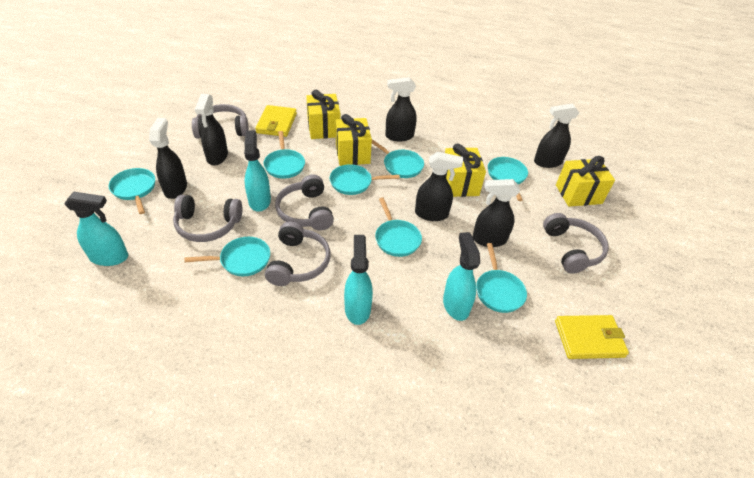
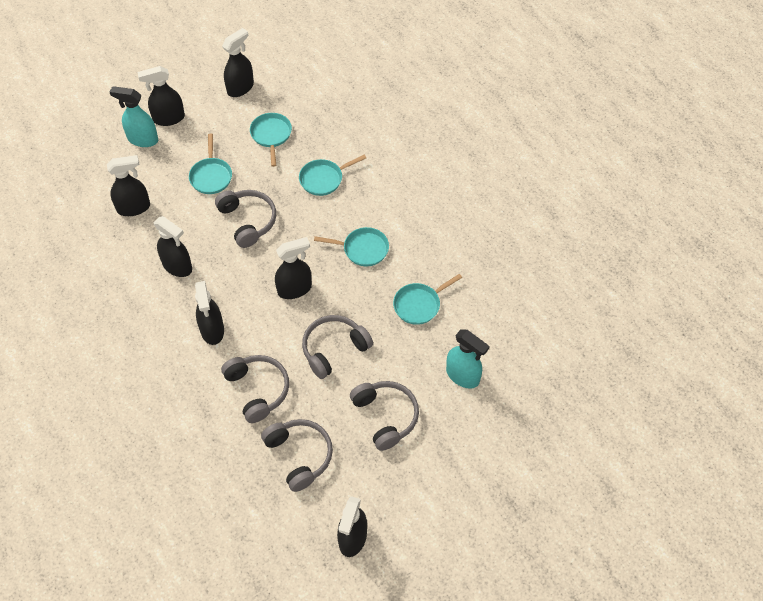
black spray bottle: [149,118,187,199] [195,94,228,165] [385,77,417,142] [415,152,463,221] [473,179,520,247] [534,103,579,168] = 6 -> [107,155,150,216] [137,66,185,126] [154,216,192,277] [195,281,224,345] [222,28,254,97] [275,237,312,299] [337,496,367,557] = 7
turquoise pan: [109,168,155,214] [184,237,270,276] [264,131,305,179] [330,164,400,195] [372,139,424,178] [375,198,422,257] [476,243,527,313] [488,157,528,201] = 8 -> [189,134,232,194] [250,113,292,167] [299,155,366,196] [314,227,389,266] [393,274,462,325] = 5
turquoise spray bottle: [64,192,128,266] [244,130,271,212] [344,235,373,325] [443,232,480,321] = 4 -> [110,86,158,147] [446,329,490,389] = 2
yellow gift: [306,90,340,139] [335,114,372,166] [445,144,486,197] [556,156,615,207] = 4 -> none = 0
yellow wallet: [255,105,297,137] [555,315,629,359] = 2 -> none = 0

